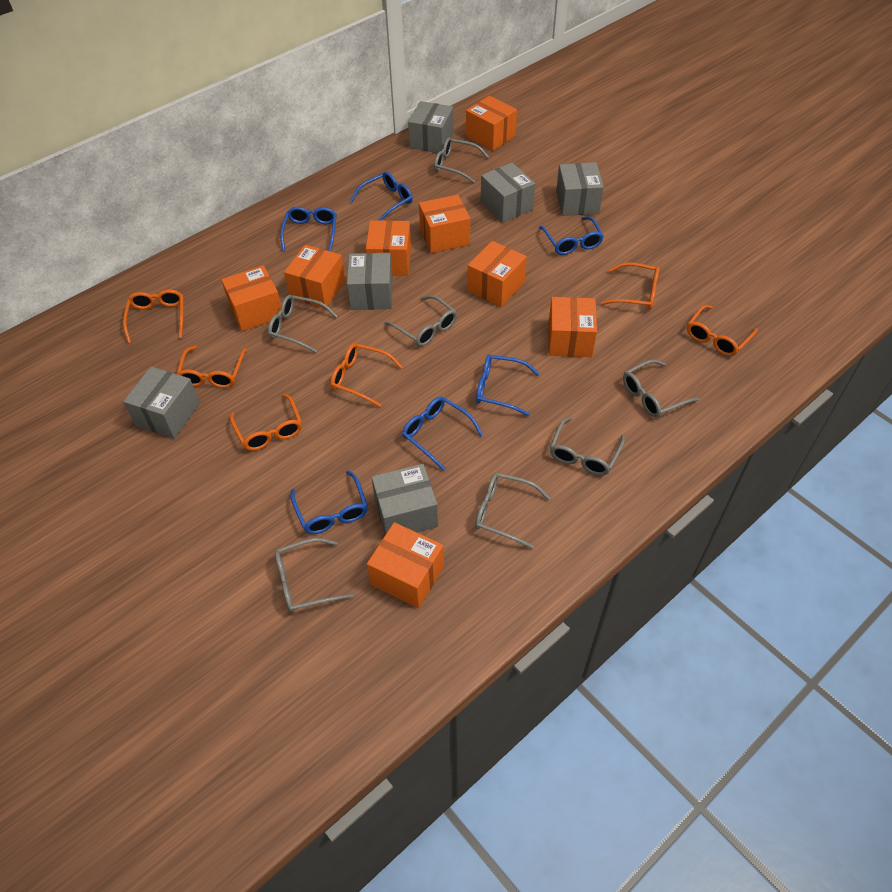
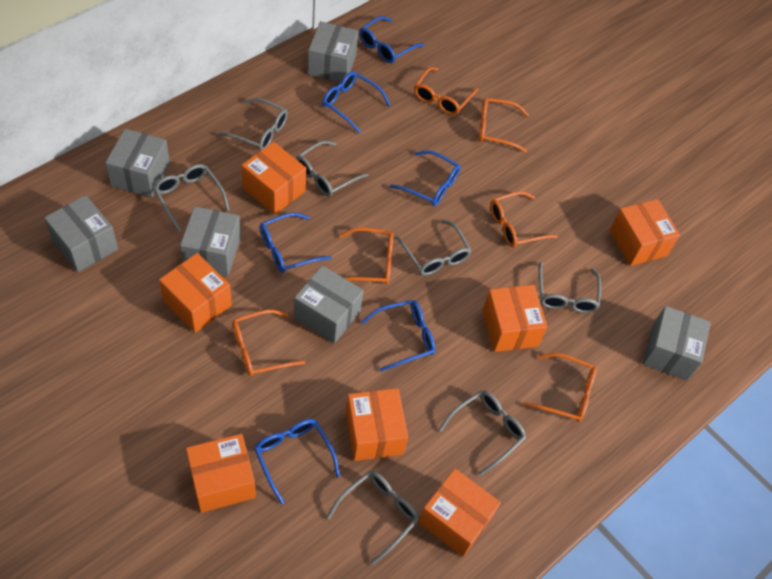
orange box: [221,265,282,331] [284,245,345,308] [366,220,411,276] [367,522,444,608] [419,194,470,253] [466,96,517,151] [467,241,527,307] [549,297,597,357] = 8 -> [159,253,232,333] [186,434,256,513] [242,142,306,215] [346,388,408,461] [419,469,501,557] [483,285,547,352] [610,199,680,266] = 7

